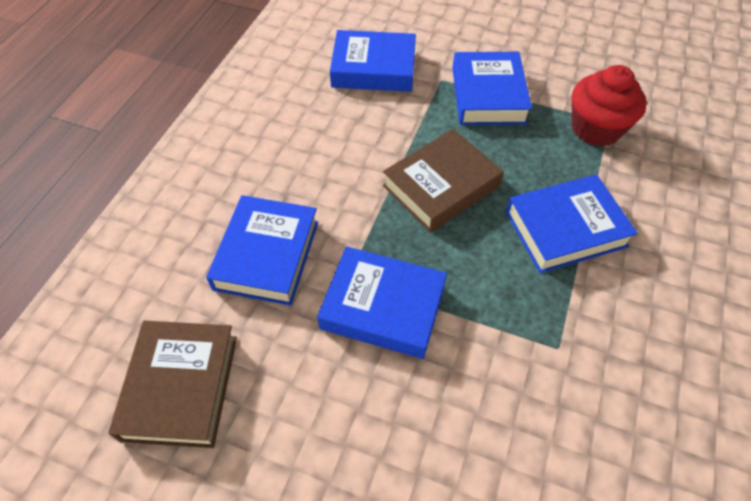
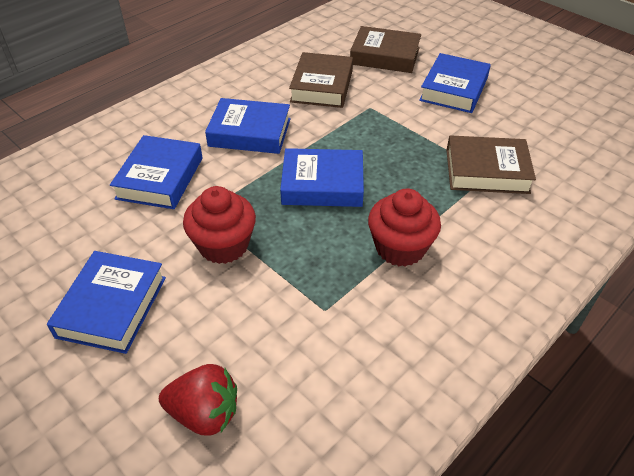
brown book: [108,321,237,448] [383,129,504,233] = 2 -> [289,52,353,108] [350,26,421,73] [446,135,536,194] = 3
red cupcake: [572,65,647,146] = 1 -> [183,186,256,264] [368,189,441,267] = 2
red strawberry: none = 0 -> [159,364,237,436] = 1

